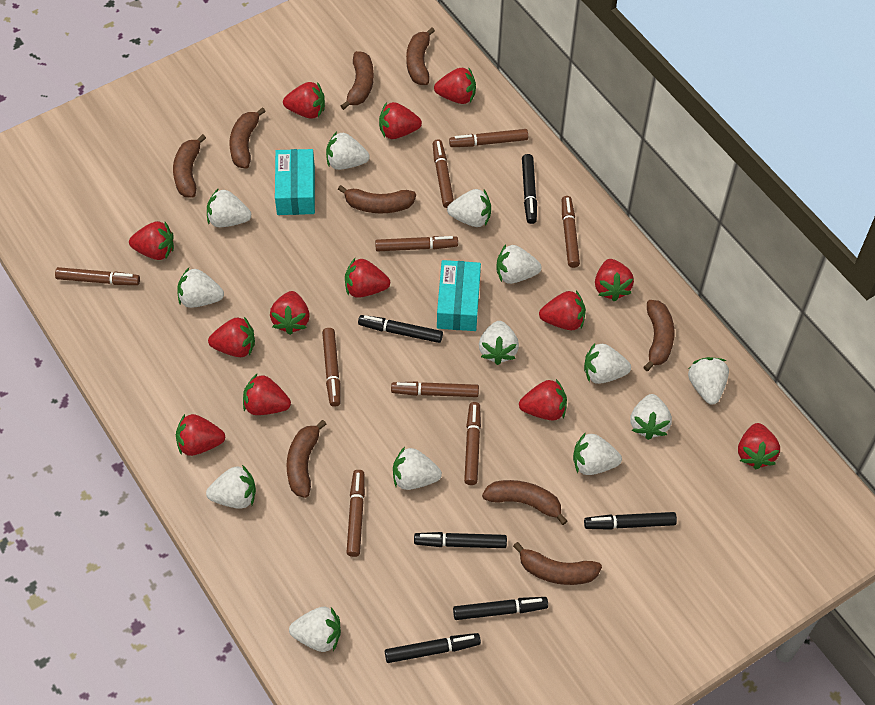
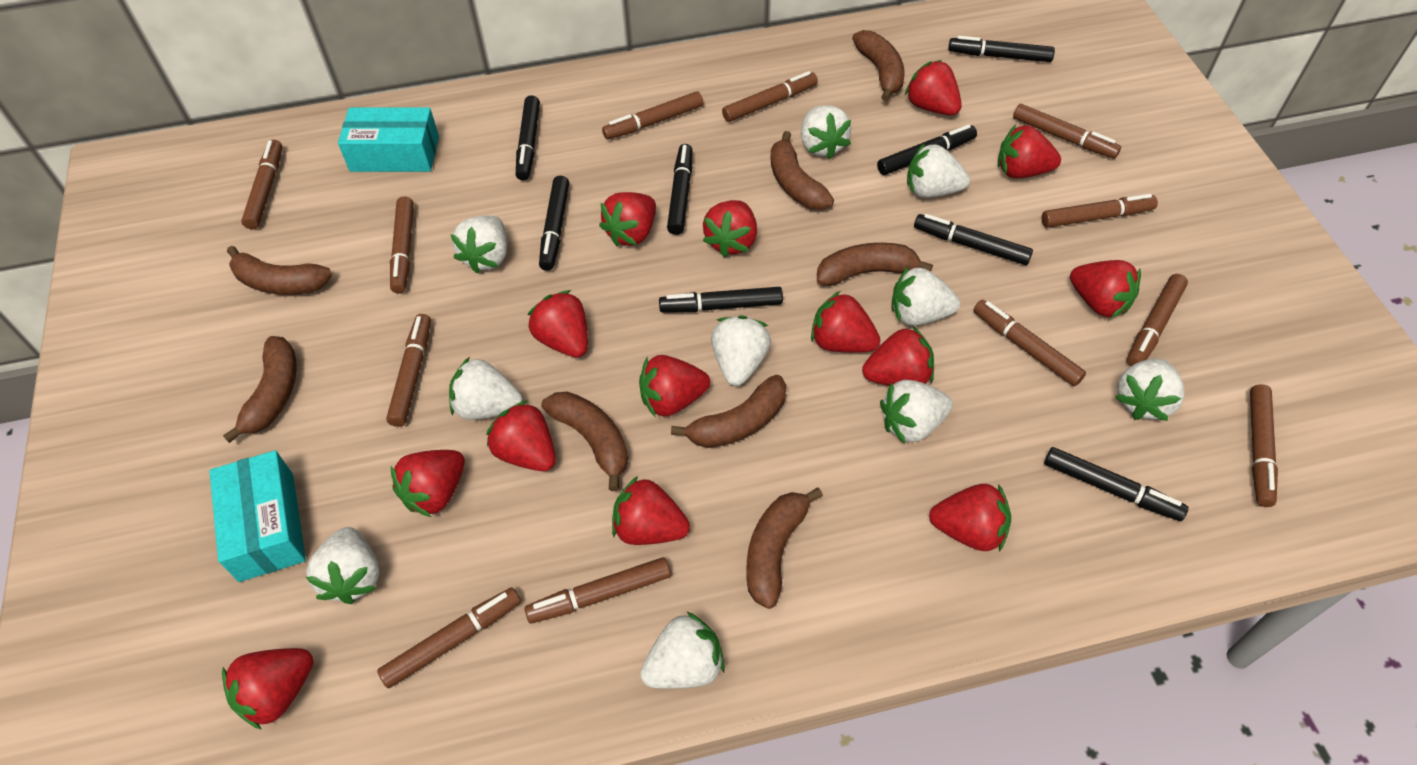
black marker: [358,315,443,343] [385,633,481,663] [414,532,507,548] [453,597,548,620] [522,154,537,224] [584,512,677,530] = 6 -> [516,95,540,180] [539,176,569,271] [659,287,783,312] [667,144,692,235] [877,124,977,175] [914,214,1033,265] [948,36,1055,62] [1044,447,1188,521] = 8
brown banana: [173,134,206,198] [229,107,266,169] [286,420,327,498] [338,185,416,213] [341,51,374,110] [406,27,435,85] [482,480,567,525] [513,542,602,585] [643,300,675,371] = 9 -> [223,336,297,443] [227,246,332,295] [541,392,628,491] [671,375,786,448] [747,488,823,609] [771,131,834,210] [817,243,933,286] [852,30,905,101] = 8
brown marker: [55,267,140,285] [322,328,341,407] [346,470,365,557] [375,236,458,252] [391,381,479,397] [433,139,454,208] [449,129,528,147] [464,402,481,485] [562,196,580,268] = 9 -> [241,140,282,229] [377,587,521,688] [386,314,431,427] [390,196,414,293] [525,557,671,624] [602,91,703,139] [722,71,818,122] [973,300,1086,386] [1013,104,1121,158] [1042,194,1158,228] [1127,274,1188,366] [1250,384,1278,507] = 12
red strawberry: [129,221,174,260] [176,414,225,456] [208,317,255,357] [243,374,291,415] [270,291,310,335] [283,82,325,119] [345,258,390,298] [379,102,422,139] [434,68,476,104] [519,379,567,421] [539,291,586,330] [595,259,634,302] [738,423,780,470] = 13 -> [222,648,313,730] [391,450,465,517] [486,400,556,471] [528,290,588,358] [599,192,656,246] [612,476,690,545] [639,355,710,418] [703,200,757,258] [811,291,880,353] [862,326,934,386] [905,60,962,115] [929,484,1011,552] [998,124,1061,178] [1070,260,1141,318] = 14
white strawberry: [177,268,224,308] [206,465,256,509] [207,188,251,227] [289,607,341,652] [326,132,370,170] [393,447,442,490] [447,189,491,227] [479,321,519,365] [496,245,542,284] [573,433,622,475] [584,343,631,384] [630,394,672,440] [688,357,729,405] = 13 -> [306,527,379,604] [449,357,523,420] [450,216,507,274] [640,612,725,689] [711,316,771,386] [801,105,851,159] [880,380,953,444] [892,266,960,326] [907,143,970,198] [1115,358,1185,421] = 10

